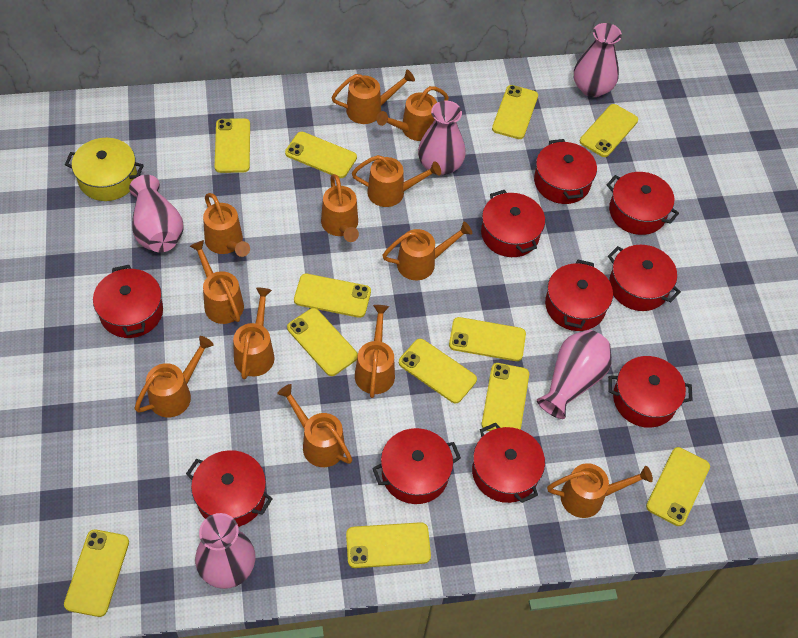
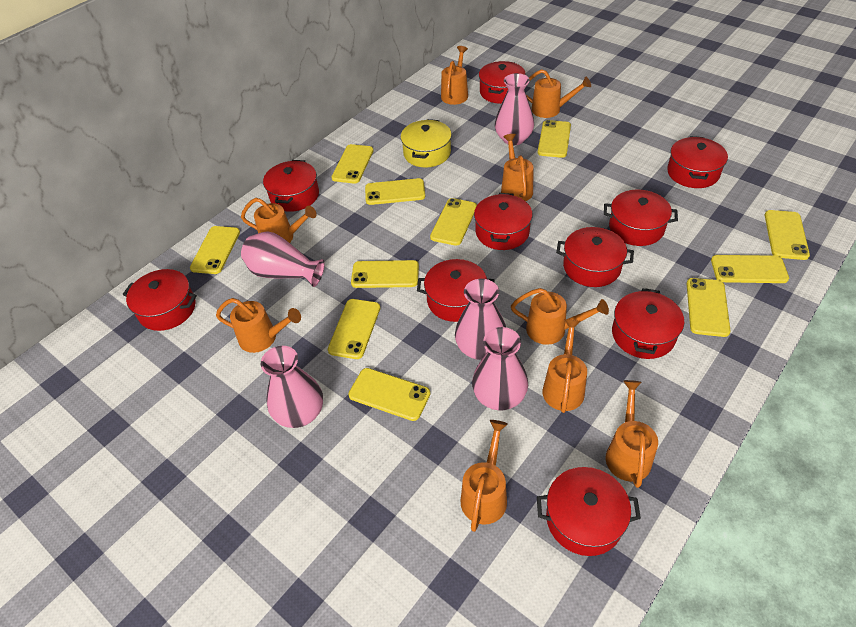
orange watering can: [135,336,214,417] [190,240,244,324] [203,193,250,257] [233,288,275,379] [277,384,353,467] [321,174,359,242] [331,69,415,124] [352,155,441,207] [355,305,395,398] [377,86,449,141] [382,222,472,280] [547,463,653,518] = 12 -> [216,298,301,353] [241,198,317,243] [441,46,468,105] [461,420,508,532] [501,134,533,201] [511,288,609,345] [526,69,591,118] [542,319,587,413] [606,380,658,488] = 9
yellow phone: [64,530,129,617] [215,118,250,173] [285,132,357,178] [287,308,358,376] [294,274,371,318] [346,522,431,568] [399,339,477,403] [449,317,526,361] [481,363,529,431] [492,85,538,139] [580,104,638,157] [646,447,710,526] = 12 -> [190,226,240,274] [328,299,380,359] [332,144,374,184] [348,368,430,421] [351,260,419,288] [365,178,425,205] [430,198,477,246] [538,120,571,158] [687,278,731,337] [711,255,789,283] [765,210,810,260] = 11

